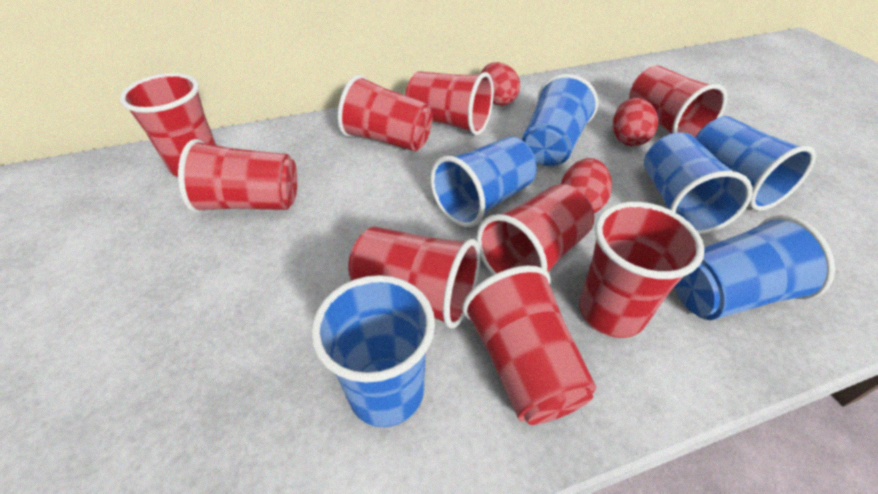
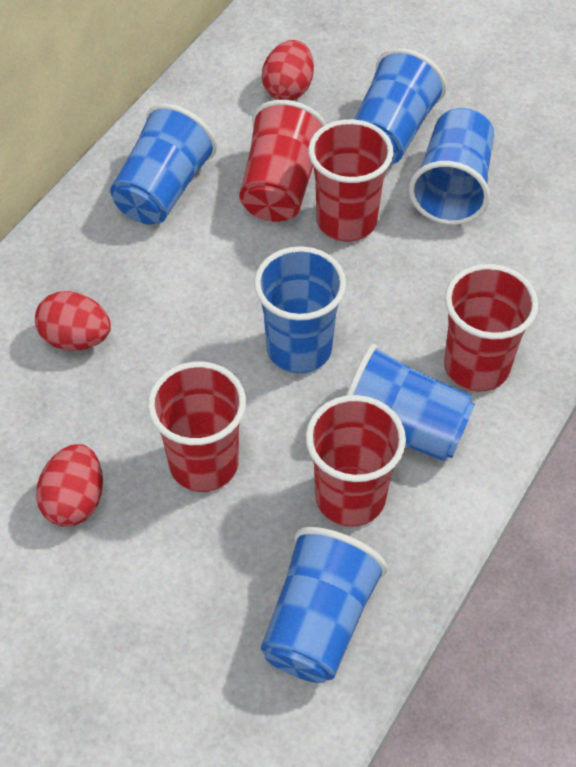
red cup: [120,73,216,177] [178,139,297,213] [338,75,433,151] [348,227,480,328] [405,71,494,135] [462,265,597,425] [477,184,594,275] [579,202,705,338] [629,66,727,137] = 9 -> [148,362,246,492] [239,100,326,222] [306,395,406,527] [308,119,394,242] [444,264,538,392] = 5

